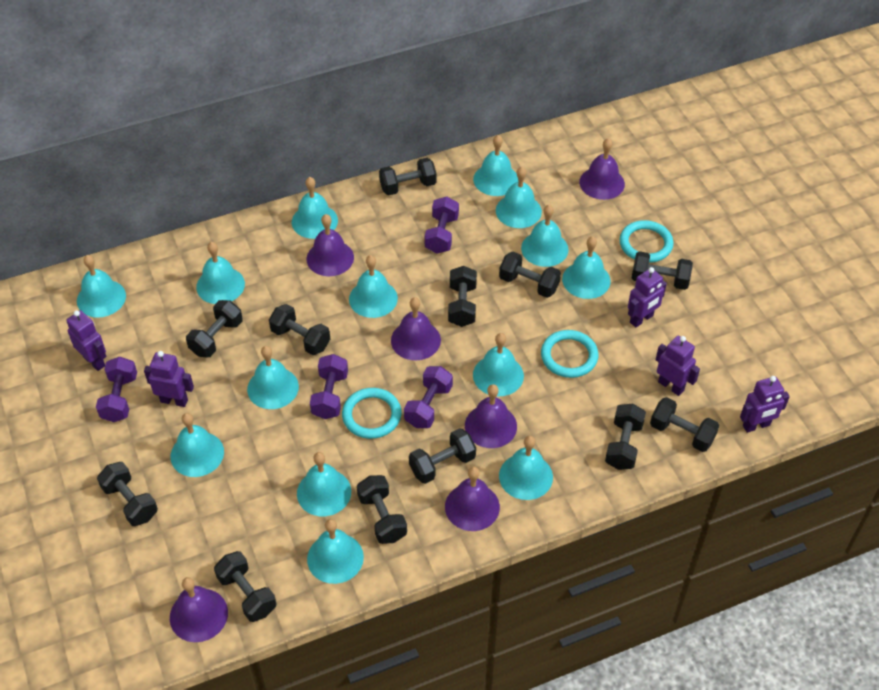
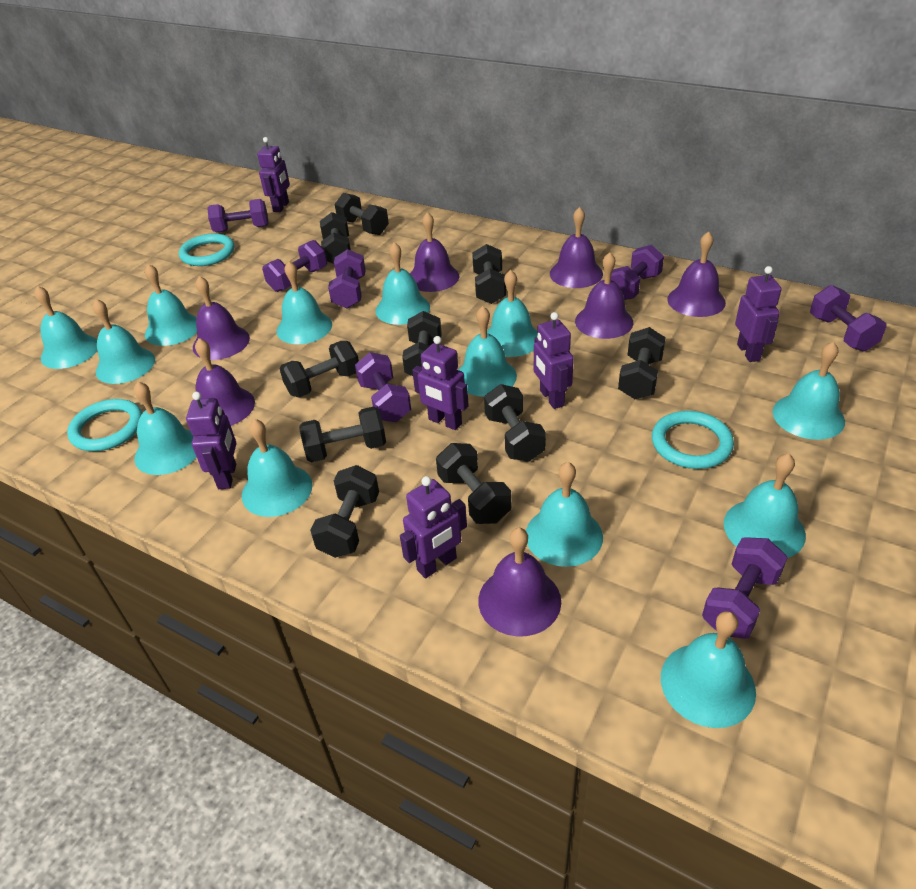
black dumbbell: [97,462,158,526] [186,300,243,358] [214,551,276,622] [269,304,330,355] [357,475,407,544] [379,158,437,196] [409,428,476,484] [448,266,477,327] [499,252,561,298] [605,404,646,470] [632,251,693,290] [650,397,719,452] = 12 -> [279,341,359,398] [299,407,386,463] [310,465,379,558] [320,212,351,264] [335,193,389,235] [402,311,442,376] [436,443,511,524] [472,244,506,304] [484,384,546,462] [618,327,666,399] = 10
purple bell: [170,577,228,642] [307,214,354,276] [391,297,441,360] [445,467,500,531] [465,384,517,448] [579,138,625,200] = 6 -> [193,276,250,360] [195,338,255,426] [410,212,459,292] [478,528,561,637] [550,207,603,288] [575,252,633,339] [667,231,726,317] = 7
purple dumbbell: [96,357,137,422] [310,354,348,419] [404,366,453,428] [425,197,459,253] = 4 -> [207,199,269,233] [262,240,327,292] [328,249,366,309] [355,352,411,422] [611,245,664,300] [702,537,788,639] [810,285,887,351] = 7
purple robot: [66,310,106,371] [144,351,194,407] [628,267,667,327] [655,336,700,396] [740,376,790,433] = 5 -> [186,392,236,489] [257,137,290,212] [400,476,467,579] [412,336,469,430] [534,312,574,409] [735,266,782,362] = 6
turquoise bell: [77,255,126,318] [170,413,224,477] [196,242,245,304] [247,346,299,409] [292,177,338,239] [297,452,351,516] [307,519,364,584] [349,255,398,318] [473,135,518,196] [473,333,524,396] [496,167,542,228] [499,436,553,500] [521,205,569,267] [562,236,611,299] = 14 -> [34,286,97,369] [93,299,155,384] [134,381,197,475] [145,264,197,346] [242,419,312,517] [277,261,332,344] [375,242,430,325] [458,306,517,397] [487,270,538,357] [526,462,603,567] [661,611,756,728] [724,453,806,558] [773,341,845,440] = 13

